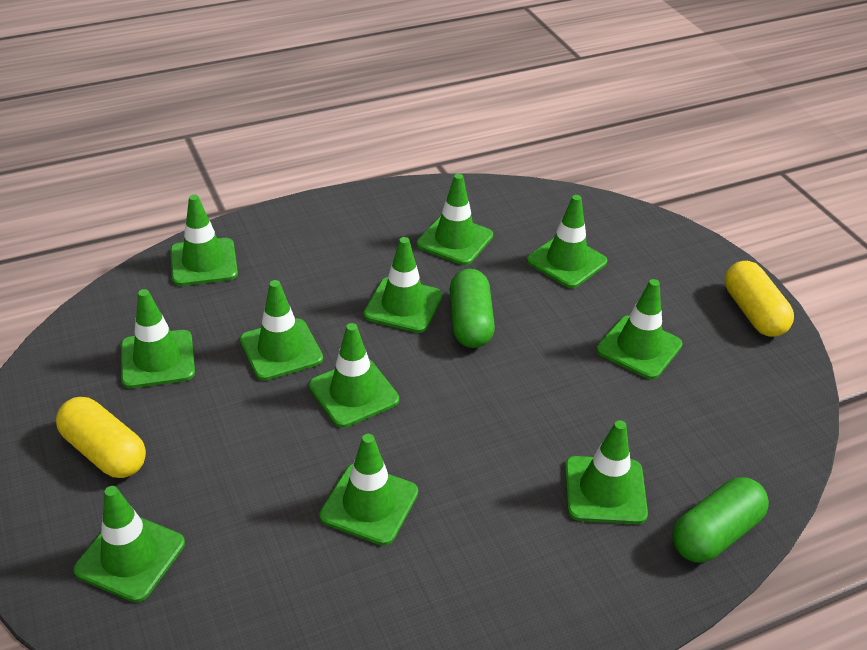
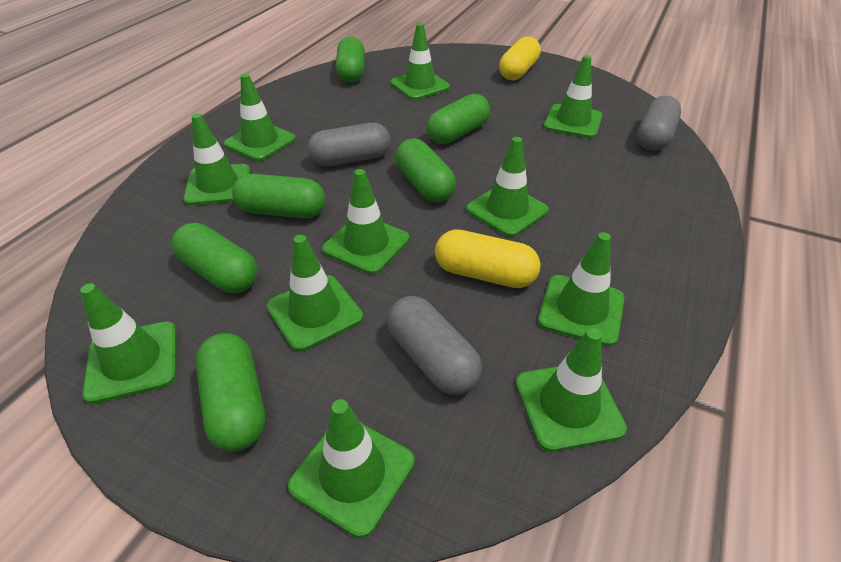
green capsule: [450,269,495,348] [672,477,769,563] = 2 -> [171,223,258,293] [195,333,265,452] [232,174,326,219] [336,37,365,83] [395,139,456,203] [427,94,490,144] = 6
grey capsule: none = 0 -> [308,123,391,167] [387,296,482,395] [637,96,681,151] = 3

